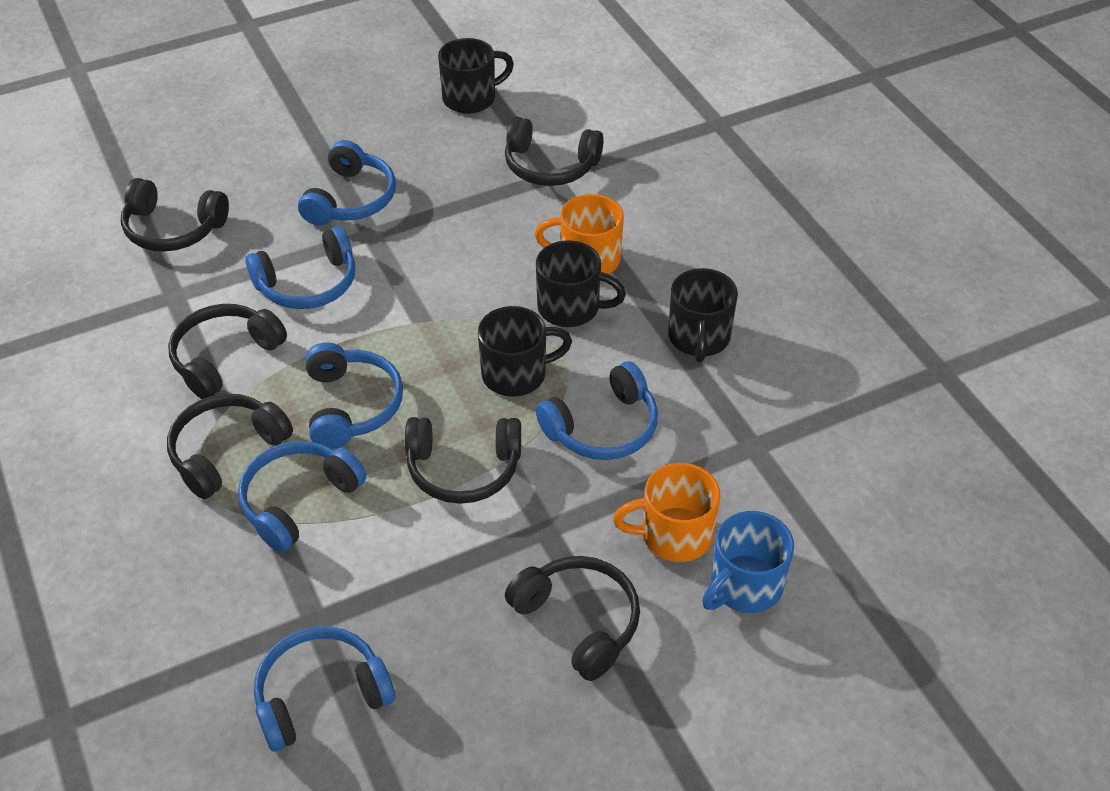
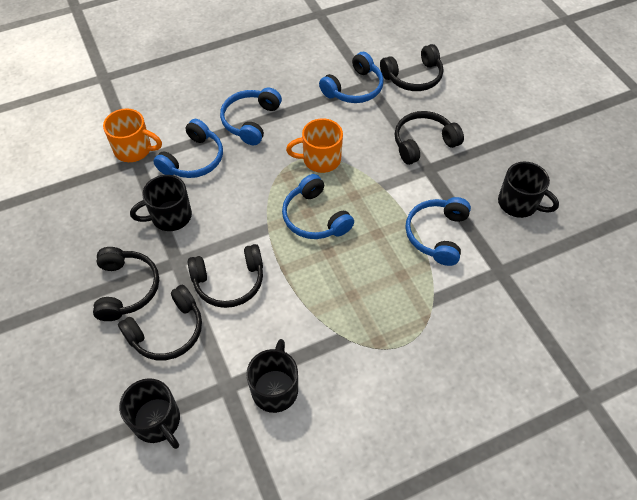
black headphones: [121,178,229,252] [167,394,293,499] [168,304,287,399] [405,417,521,504] [505,117,604,186] [505,556,640,681] = 6 -> [93,247,159,321] [118,285,202,360] [188,244,263,308] [380,44,443,91] [395,111,464,165] = 5
blue headphones: [238,441,367,552] [246,226,355,309] [254,626,395,752] [298,140,396,226] [305,342,403,449] [536,361,658,460] = 6 -> [153,119,223,178] [220,87,282,145] [282,174,354,239] [319,52,384,103] [405,197,471,266] = 5
blue mug: [702,511,794,613] = 1 -> none = 0

